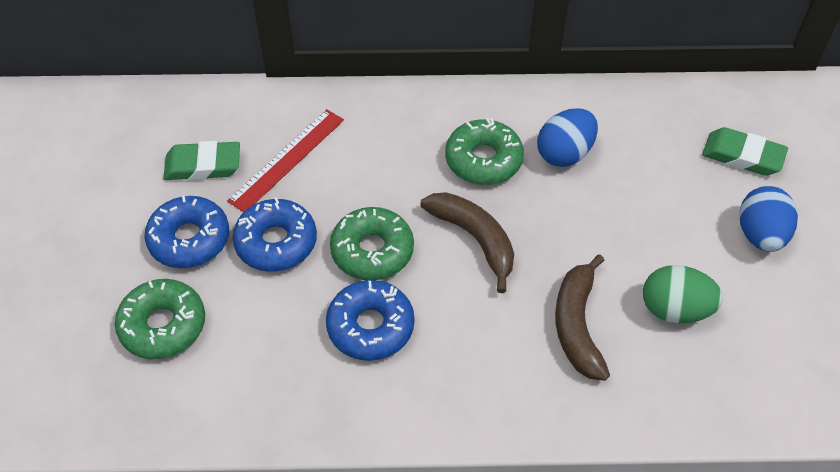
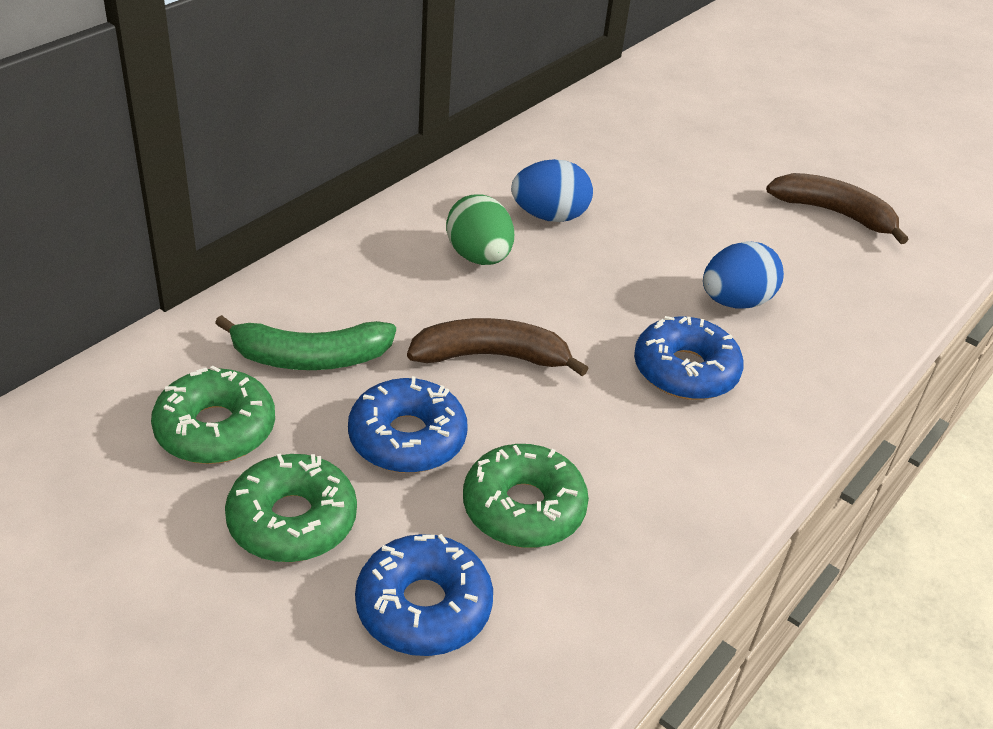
green banana: none = 0 -> [215,315,396,370] = 1
green eraser: [163,141,240,180] [702,127,788,176] = 2 -> none = 0
red ruler: [227,109,344,212] = 1 -> none = 0

